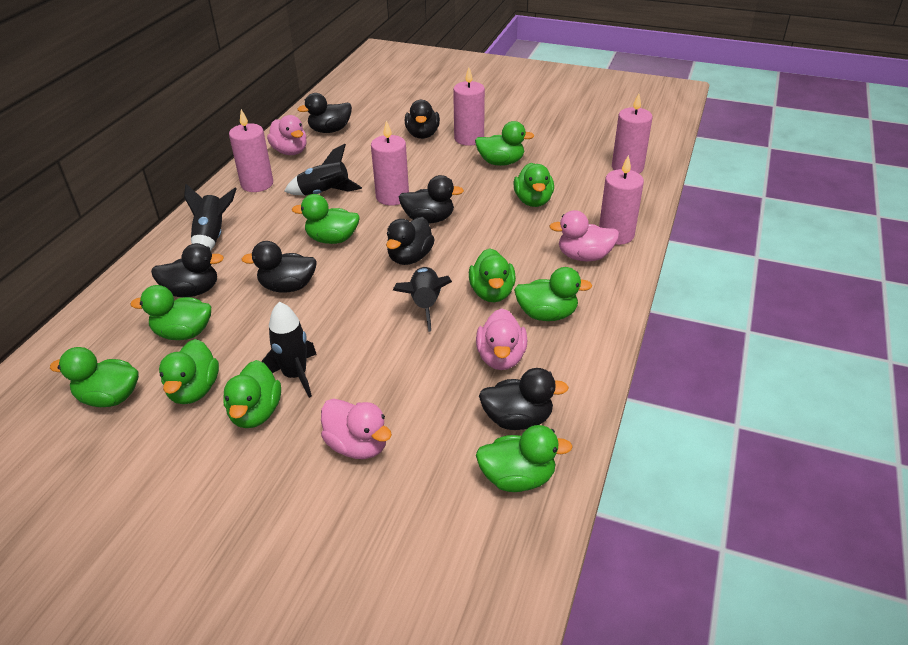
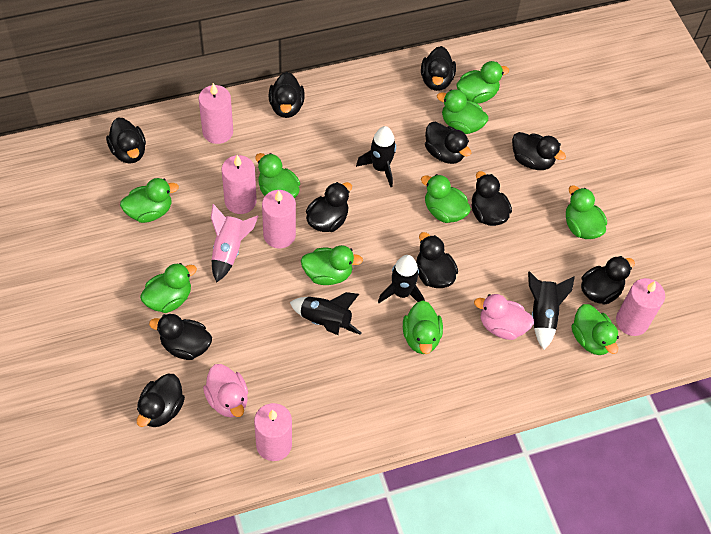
black duck: [151,243,224,297] [242,241,317,292] [297,93,352,133] [386,217,435,265] [399,175,464,223] [405,100,440,139] [479,368,569,430] = 7 -> [106,118,146,164] [136,374,185,427] [149,314,212,360] [269,72,305,118] [306,182,352,232] [416,232,458,288] [421,46,456,91] [425,122,471,164] [471,171,512,226] [512,132,566,170] [581,256,635,305] = 11
pink duck: [267,115,307,155] [321,399,392,459] [476,308,527,370] [549,210,619,261] = 4 -> [203,364,248,417] [474,294,534,340] = 2
pink rocket: none = 0 -> [211,204,258,283] = 1

